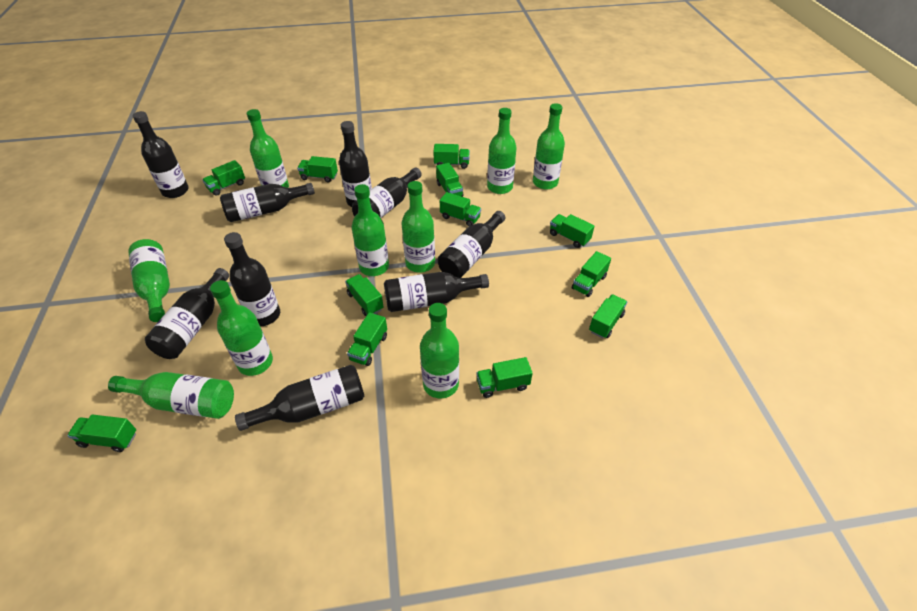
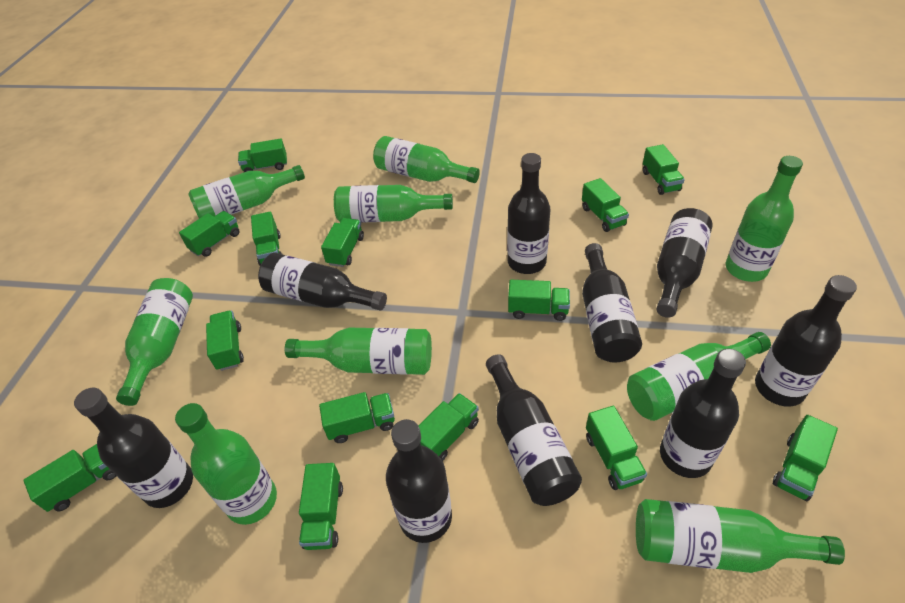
green truck: [67,414,136,452] [202,160,245,196] [297,156,338,183] [345,274,384,316] [347,312,387,366] [433,144,470,169] [436,163,463,197] [440,192,481,226] [476,357,533,398] [550,214,594,248] [572,251,611,297] [589,294,627,338] = 12 -> [23,444,117,512] [179,211,240,257] [206,310,244,371] [238,138,287,172] [251,212,283,266] [299,463,343,550] [319,392,395,443] [321,218,364,267] [419,393,479,461] [508,280,570,321] [582,178,629,232] [586,406,647,490] [643,144,685,195] [773,415,838,501] = 14

